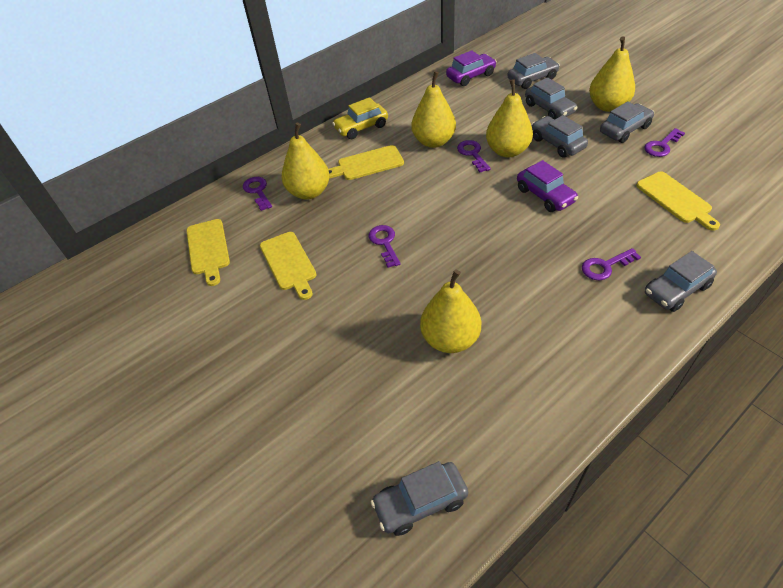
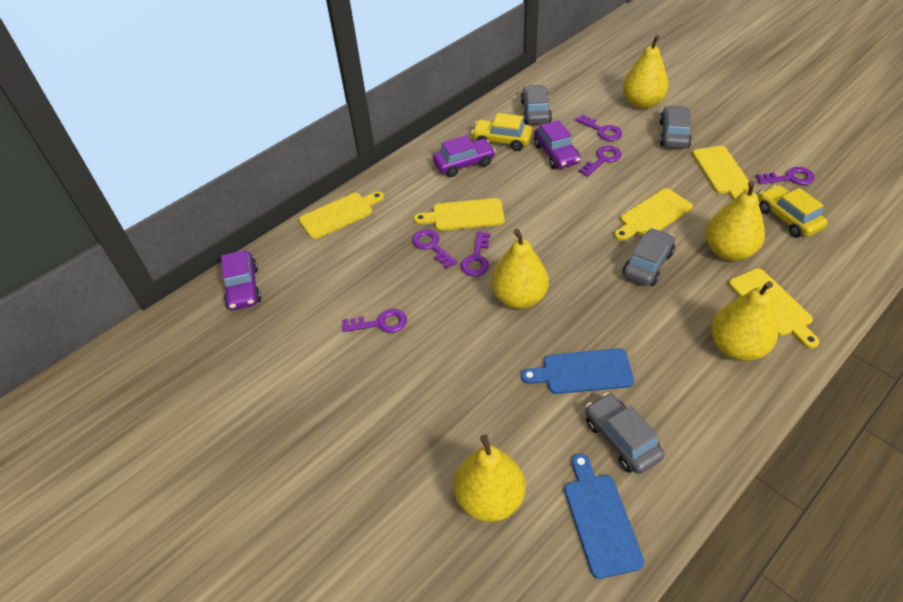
blue cutting board: none = 0 -> [521,348,634,394] [564,453,644,579] = 2
grey car: [371,461,468,536] [507,53,560,89] [525,77,577,119] [531,115,588,158] [600,101,654,143] [645,251,717,312] = 6 -> [521,85,552,124] [586,393,665,474] [623,228,675,286] [660,105,692,148] = 4
purple car: [446,50,497,86] [517,160,578,212] = 2 -> [221,250,261,310] [433,135,496,177] [534,120,581,169] = 3
purple key: [243,177,272,211] [369,225,401,268] [457,140,491,172] [582,248,641,280] [644,128,685,157] = 5 -> [342,309,407,333] [412,229,457,269] [461,232,490,276] [575,114,622,141] [579,145,622,177] [756,167,815,185] = 6
yellow car: [332,97,388,139] = 1 -> [471,113,533,151] [759,185,828,238] = 2
yellow cutting board: [186,219,230,286] [260,232,316,300] [328,145,404,180] [636,171,720,231] = 4 -> [299,191,384,239] [414,198,505,231] [614,188,693,241] [692,146,749,200] [729,268,819,349] = 5

